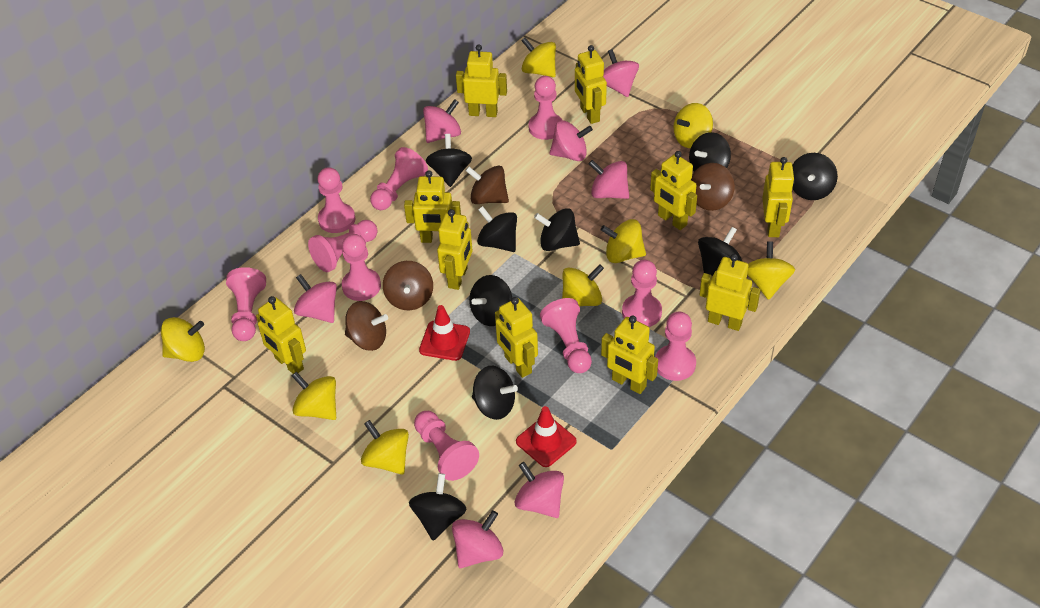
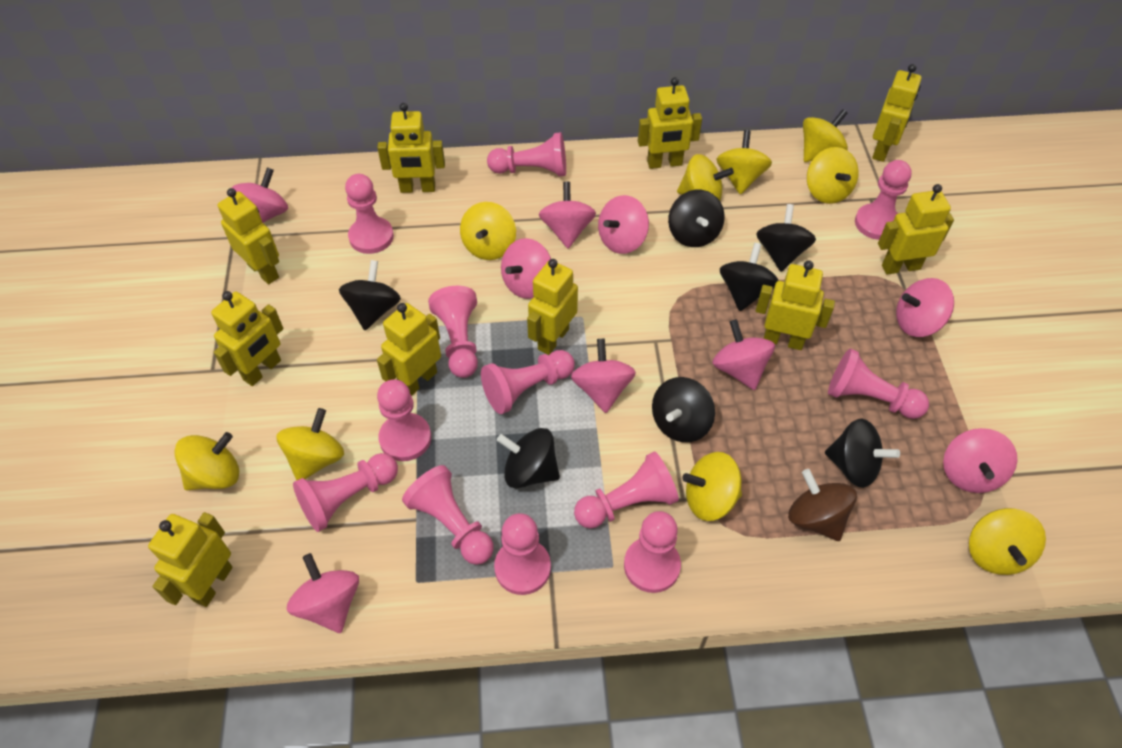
black spinning top: [409,473,467,541] [426,134,472,187] [469,275,512,326] [472,366,518,420] [477,206,517,252] [534,208,580,251] [689,132,731,172] [698,227,742,276] [792,153,838,200] = 9 -> [339,260,401,330] [497,428,560,489] [652,377,715,442] [668,190,725,247] [720,243,779,311] [756,204,816,272] [825,419,900,488] = 7
brown spinning top: [345,301,388,351] [383,261,433,310] [465,166,509,204] [691,163,735,211] = 4 -> [788,469,857,541] = 1
pink pawn: [226,267,266,341] [308,220,378,272] [317,167,355,233] [342,234,381,301] [370,147,428,210] [414,411,479,481] [529,76,563,140] [540,298,592,373] [622,260,662,327] [655,312,696,381] = 10 -> [293,453,398,532] [345,174,394,254] [377,379,431,461] [402,465,494,565] [428,286,478,378] [481,350,575,414] [487,132,566,176] [494,513,551,595] [574,451,679,529] [624,511,681,593] [828,348,929,419] [855,160,912,240] = 12
pink spinning top: [294,274,337,323] [423,99,461,143] [452,510,503,568] [515,462,564,518] [550,120,593,161] [589,160,629,199] [603,49,639,97] = 7 -> [232,167,288,223] [287,553,359,633] [501,238,551,299] [539,182,596,248] [571,338,636,413] [598,195,649,254] [712,319,775,390] [896,278,954,337] [943,428,1017,493] = 9
red traffic cone: [419,305,470,361] [516,406,577,467] = 2 -> none = 0
yellow spinning top: [161,317,205,362] [292,372,336,420] [361,420,409,475] [521,38,556,77] [562,264,604,307] [601,219,646,263] [673,103,713,148] [747,241,795,300] = 8 -> [174,432,239,490] [276,408,344,481] [460,202,516,260] [677,154,734,201] [682,452,742,521] [716,130,772,194] [803,109,848,162] [807,147,859,204] [969,508,1046,575] = 9

